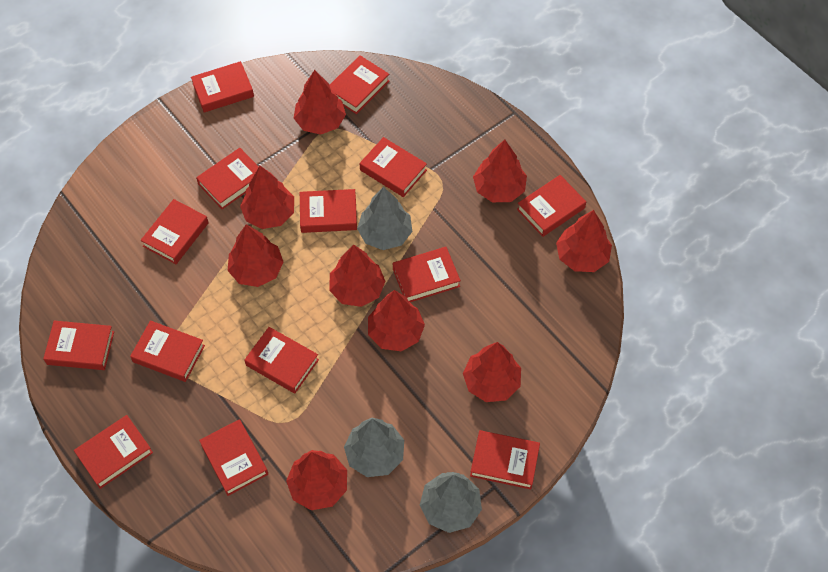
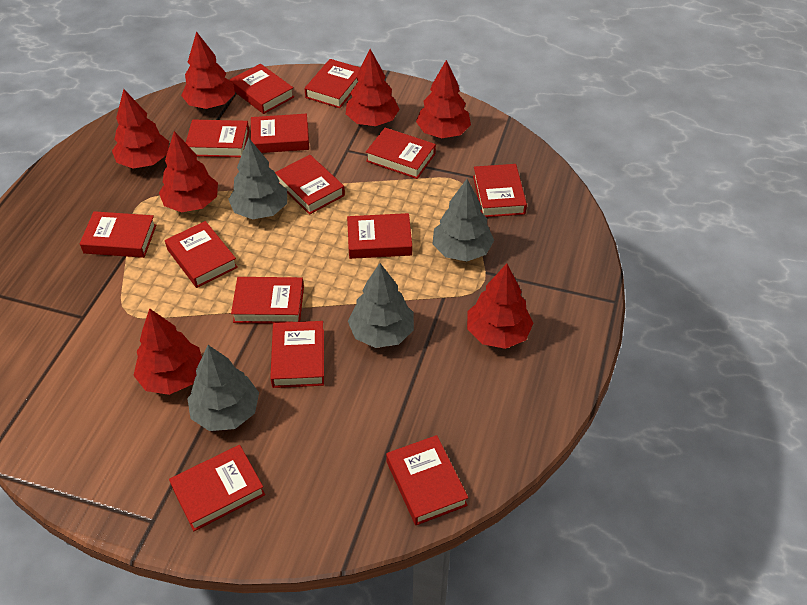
grey tree: [344,418,404,477] [357,187,412,250] [420,472,482,533] = 3 -> [187,345,259,431] [228,138,287,219] [348,263,414,348] [432,179,494,262] = 4
red tree: [228,224,284,287] [240,166,294,229] [286,450,347,510] [294,70,346,135] [329,244,385,307] [368,290,425,351] [463,342,521,402] [473,140,527,202] [556,210,612,272] = 9 -> [112,89,169,169] [133,308,202,395] [159,131,218,212] [181,31,235,109] [346,49,399,126] [416,60,471,138] [467,264,534,349] = 7

